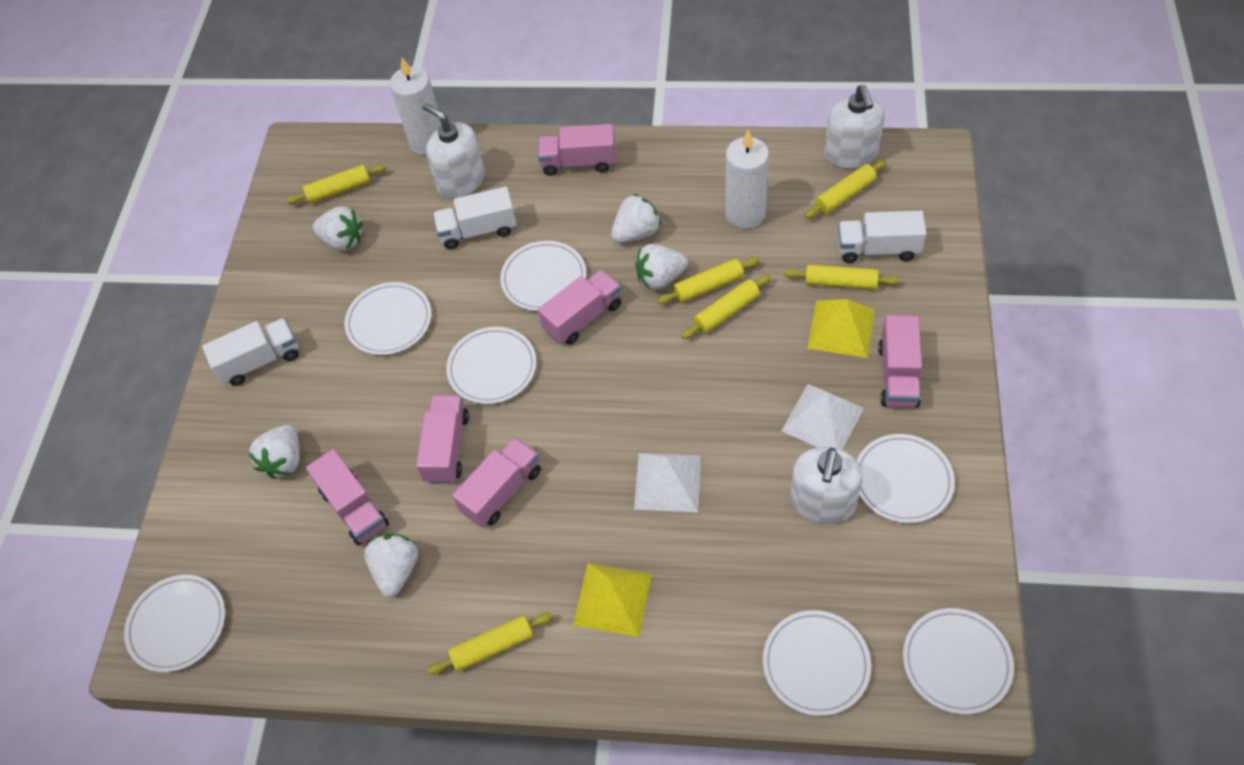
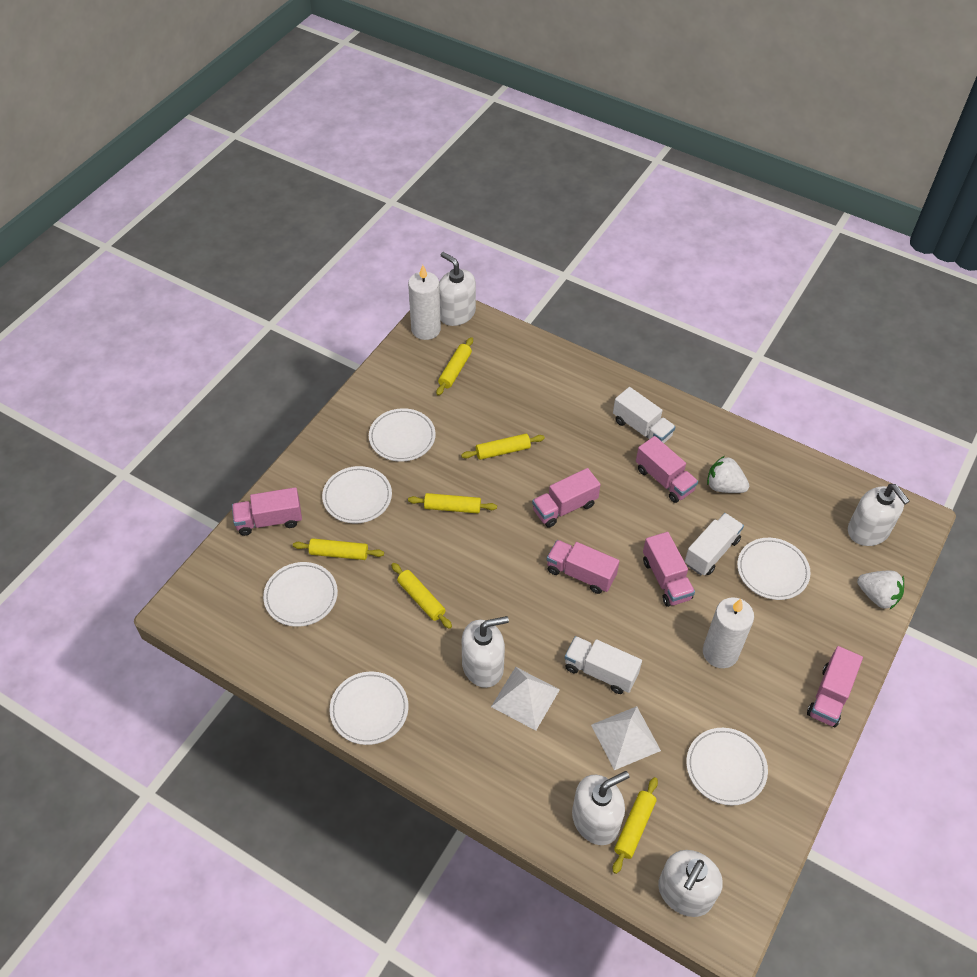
white plate: [124,575,225,672] [344,282,431,355] [446,327,536,404] [500,241,586,311] [763,610,871,716] [857,434,955,523] [903,608,1014,715] = 7 -> [263,562,338,627] [322,466,392,524] [329,672,408,745] [369,408,436,462] [686,728,768,806] [737,538,811,600] = 6
white soap dispenser: [422,103,485,198] [790,447,863,524] [824,85,885,169] = 3 -> [439,252,476,326] [462,616,509,688] [572,771,629,845] [658,850,723,917] [848,484,910,546] = 5
white strawberry: [248,424,300,479] [313,206,363,251] [364,534,418,597] [611,194,661,243] [635,244,688,290] = 5 -> [707,456,749,493] [857,570,904,609] = 2
yellow pyramid: [573,563,652,637] [807,299,875,358] = 2 -> none = 0

